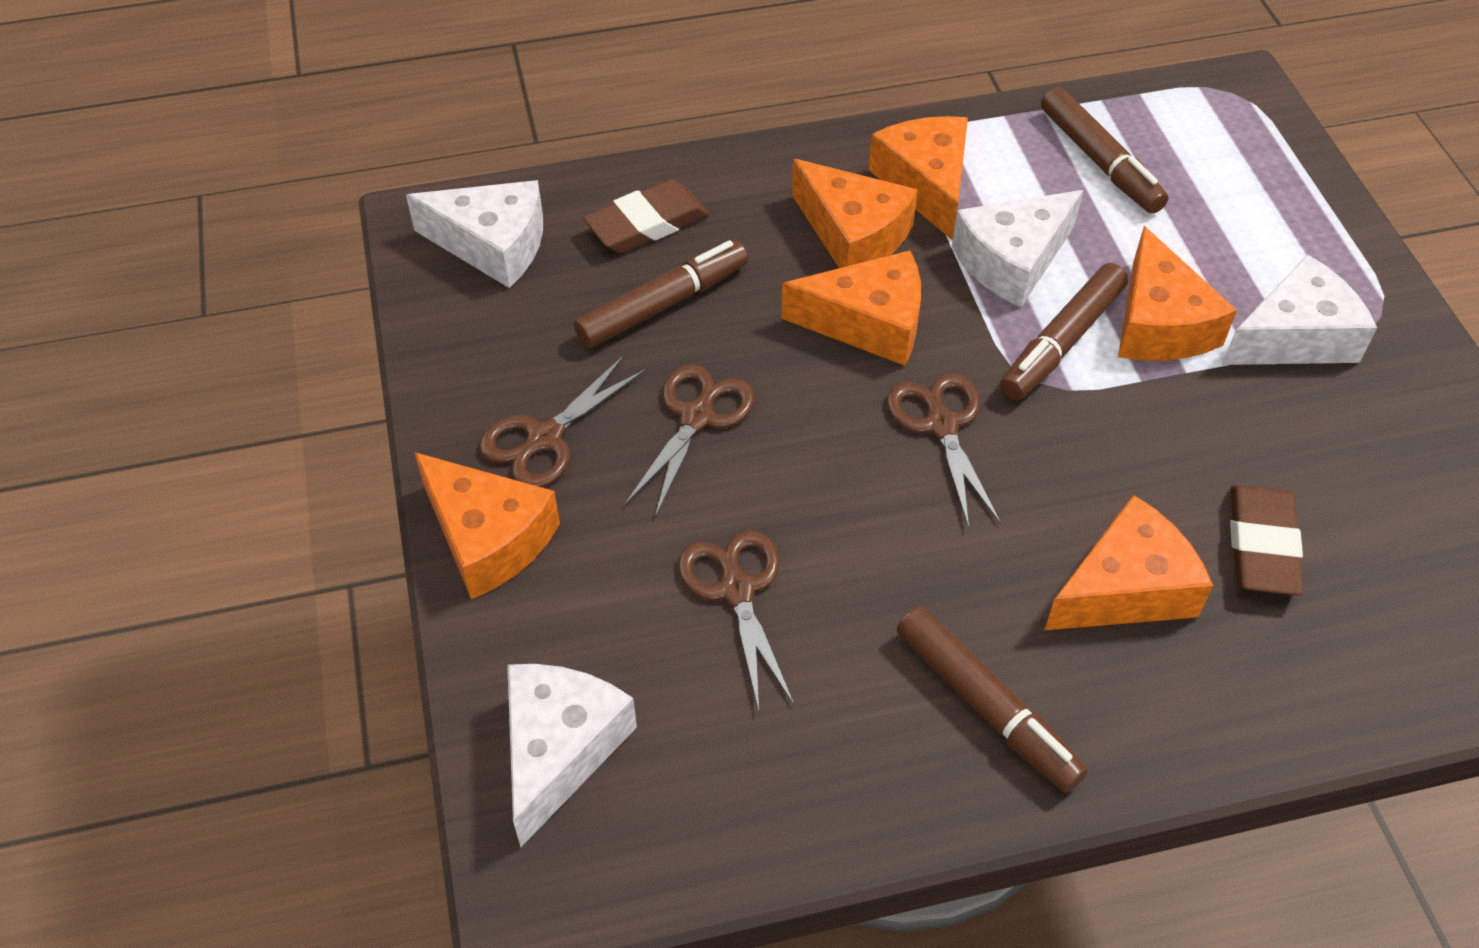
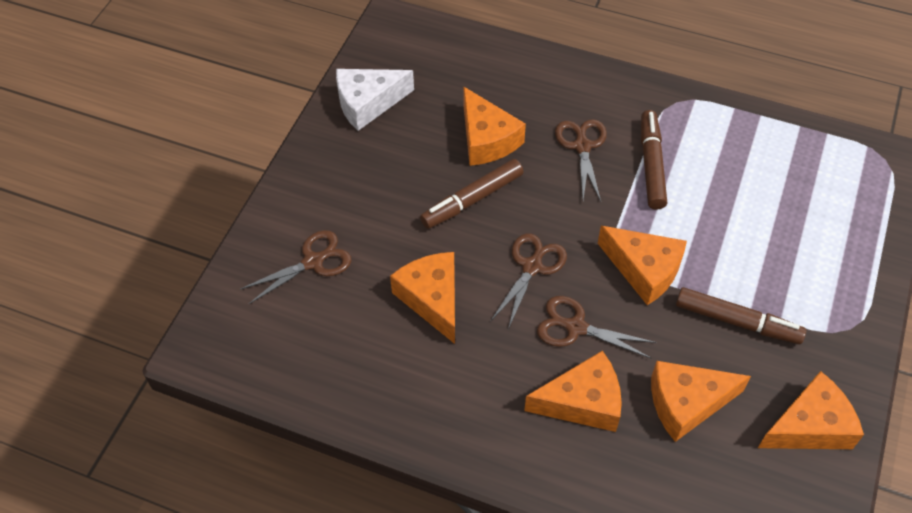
brown eraser: [583,179,709,253] [1230,485,1303,596] = 2 -> none = 0
brown marker: [574,240,749,348] [897,606,1088,793] [1000,263,1128,400] [1041,87,1168,214] = 4 -> [420,159,523,229] [641,110,667,210] [676,287,806,344] = 3
white cheese: [406,180,543,288] [507,664,637,847] [952,190,1083,307] [1222,254,1377,365] = 4 -> [336,69,414,131] = 1

